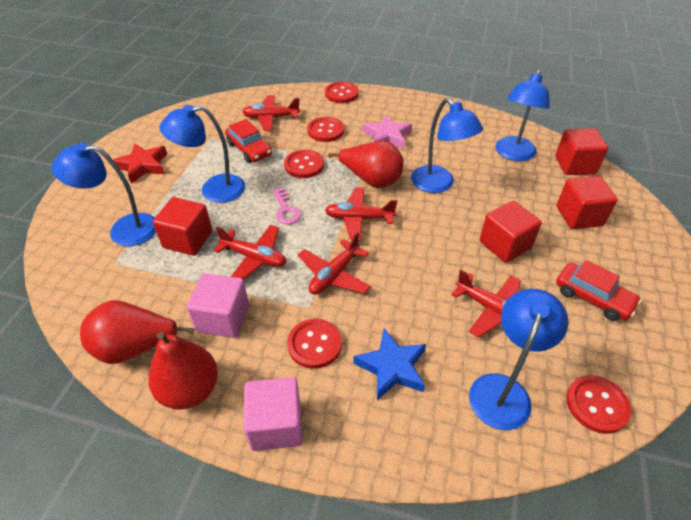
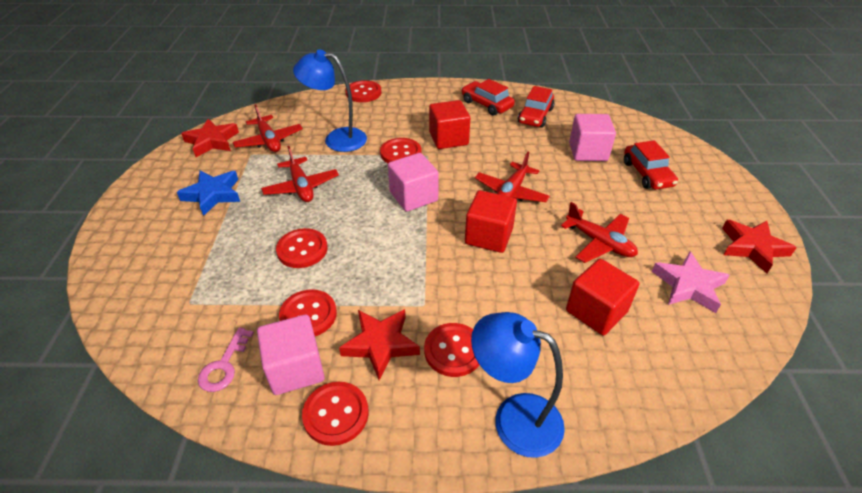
blue lamp: [52,142,156,246] [159,104,245,203] [411,98,483,193] [469,289,568,430] [496,69,550,161] = 5 -> [293,49,367,152] [471,312,565,458] = 2
pink cube: [187,273,249,338] [243,377,302,451] = 2 -> [257,315,325,395] [388,153,439,212] [569,114,616,161] = 3
red button: [284,150,324,178] [287,319,342,369] [307,117,344,142] [325,81,359,103] [566,375,631,434] = 5 -> [276,228,328,268] [279,290,337,336] [302,382,369,446] [345,80,381,102] [380,138,422,163] [424,323,479,377] = 6
red car: [225,119,272,163] [556,260,641,321] = 2 -> [461,79,515,115] [518,86,555,128] [624,140,678,190] = 3
red cube: [153,197,212,256] [480,201,542,263] [555,128,608,175] [556,176,618,229] = 4 -> [429,100,470,149] [465,190,517,253] [566,259,639,336] = 3
red pear: [80,300,195,364] [148,332,218,410] [328,141,404,188] = 3 -> none = 0
red plane: [214,225,286,279] [242,95,300,131] [298,232,371,295] [325,187,397,241] [451,270,521,338] = 5 -> [233,104,303,152] [261,146,339,202] [475,152,550,202] [561,202,638,263] = 4
red star: [113,143,167,184] = 1 -> [181,119,239,157] [339,309,420,380] [722,220,797,273] = 3

